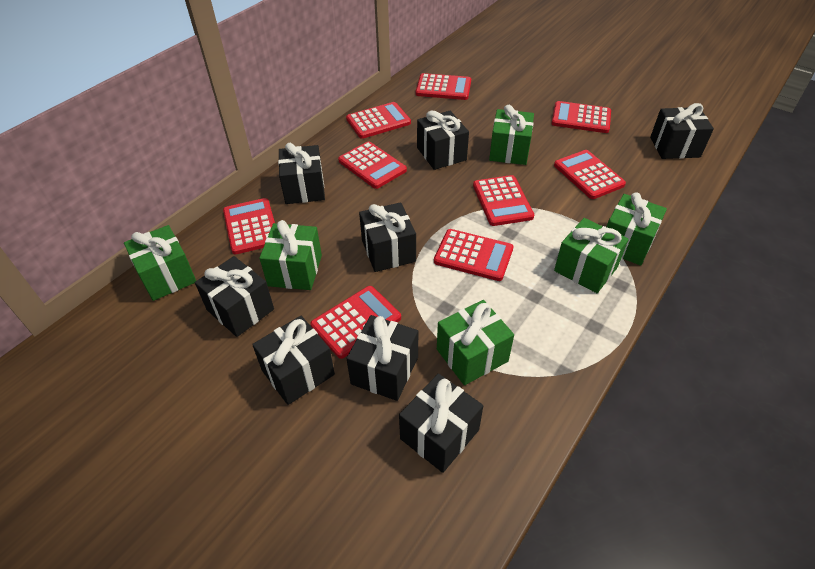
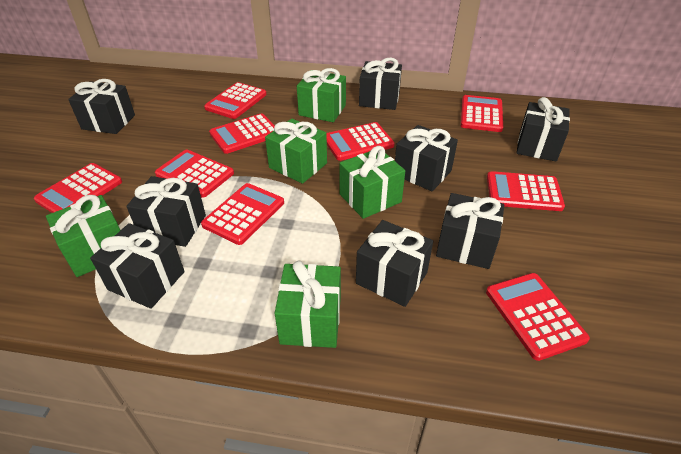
green gift: [124,225,196,301] [259,220,322,290] [437,300,514,385] [489,105,534,165] [554,218,629,293] [607,193,667,265] = 6 -> [46,195,120,277] [265,119,327,184] [274,261,341,348] [297,68,346,122] [340,146,405,219] = 5

